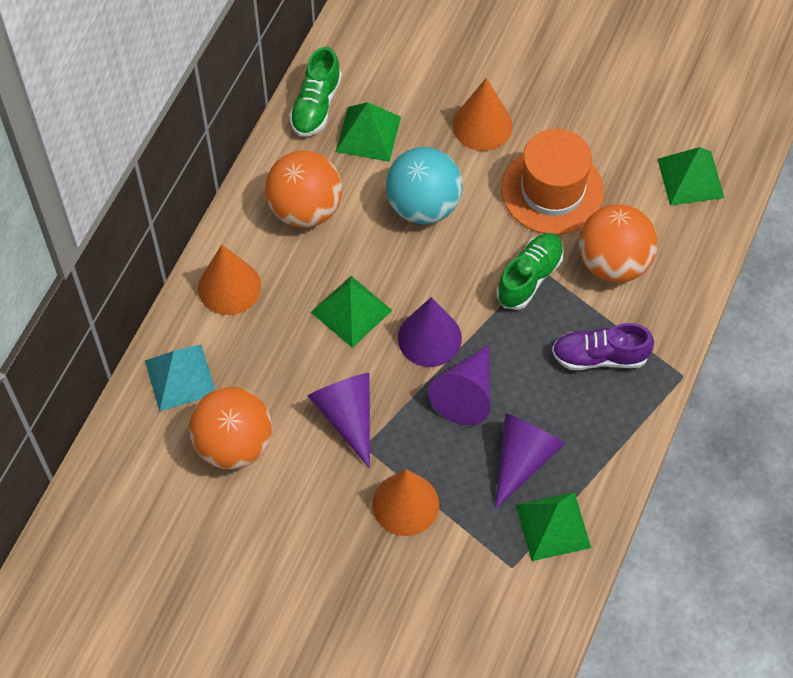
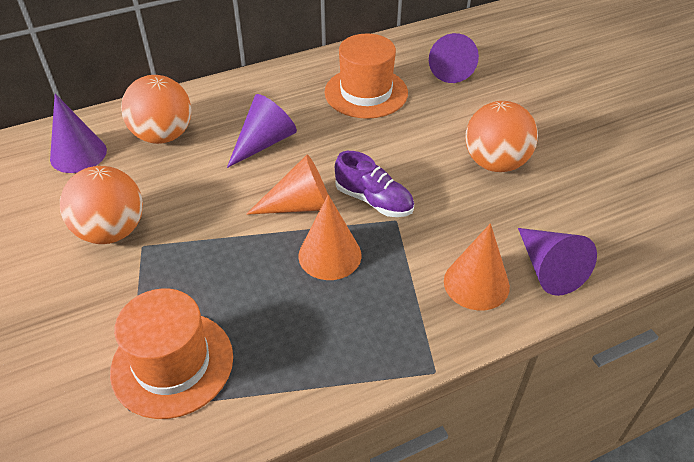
green pyramid: [311,276,393,348] [336,102,401,162] [516,492,591,561] [658,147,724,206] = 4 -> none = 0
green shoe: [289,47,342,137] [496,233,564,310] = 2 -> none = 0
orange hat: [501,129,604,235] = 1 -> [110,289,233,419] [324,34,408,119] = 2
turquoise ball: [386,147,463,224] = 1 -> none = 0
turquoise pyramid: [145,344,215,411] = 1 -> none = 0

